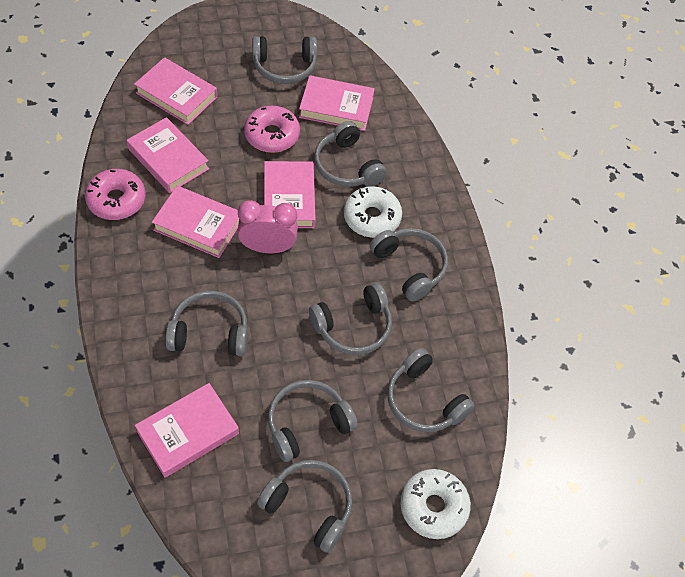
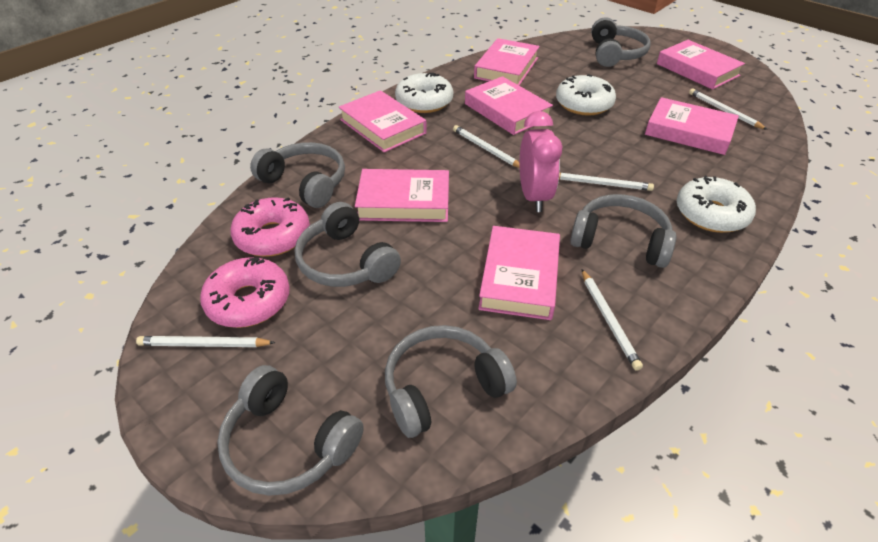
grey headphones: [165,291,248,356] [252,36,317,84] [257,460,352,553] [268,380,358,462] [309,283,392,355] [314,121,387,187] [370,228,448,302] [387,348,475,432] = 8 -> [217,365,364,496] [250,142,345,208] [295,202,401,287] [385,325,517,438] [570,194,676,268] [591,17,651,67] = 6
pink book: [127,117,209,193] [134,57,217,125] [135,383,239,478] [152,186,239,258] [264,161,316,228] [299,75,375,131] = 6 -> [339,90,427,153] [355,169,449,222] [465,76,553,135] [474,38,540,85] [478,226,560,320] [645,97,739,155] [657,40,745,90] = 7
white donut: [344,186,402,238] [400,469,471,539] = 2 -> [395,73,453,113] [556,74,616,116] [677,175,756,233] = 3
white pencil: none = 0 -> [136,336,276,347] [453,125,520,168] [559,173,654,191] [582,269,643,371] [689,89,768,130] = 5

